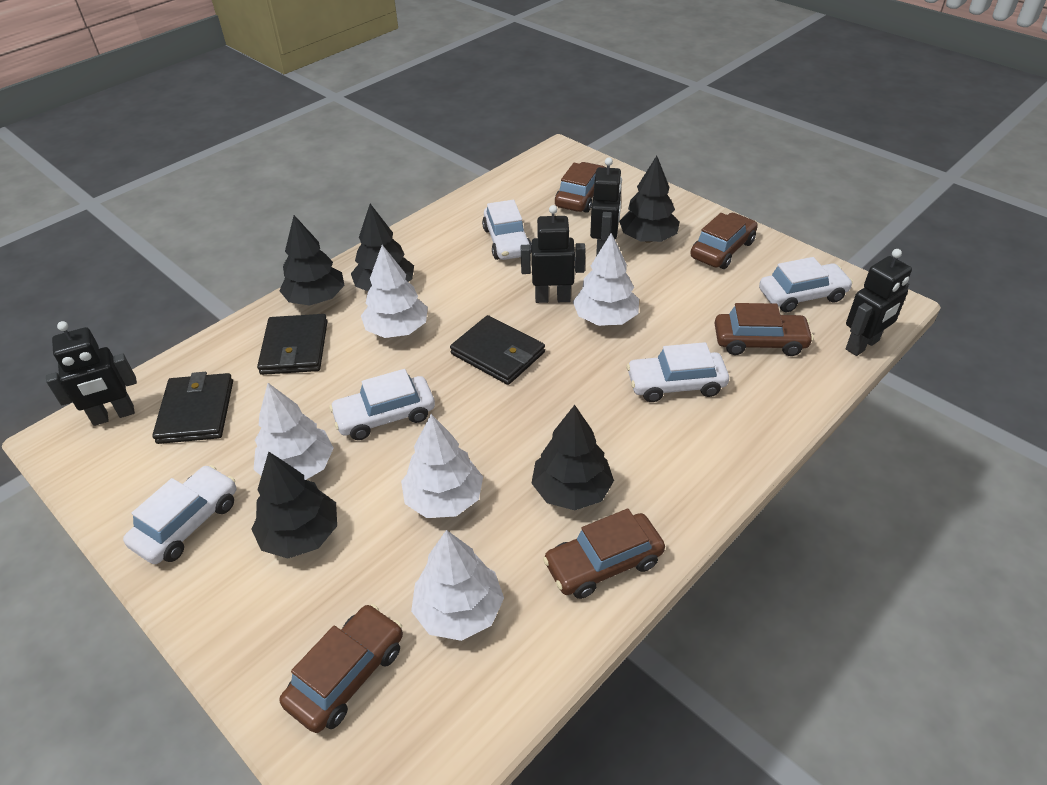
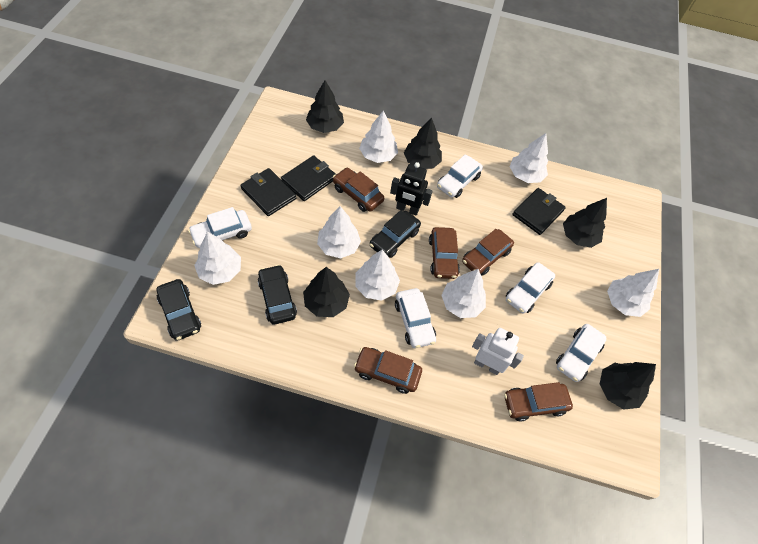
black car: none = 0 -> [157,279,201,341] [258,265,297,325] [370,210,421,258] = 3
black robot: [46,321,137,426] [521,205,585,303] [590,158,622,256] [846,249,912,356] = 4 -> [390,162,433,215] = 1
white robot: none = 0 -> [472,328,524,375] = 1
white tree: [253,383,334,480] [361,245,428,338] [401,414,483,518] [411,530,504,641] [573,233,639,326] = 5 -> [194,232,241,285] [317,206,361,258] [355,250,400,301] [359,110,398,163] [441,269,486,318] [510,133,548,183] [607,269,659,317] = 7

